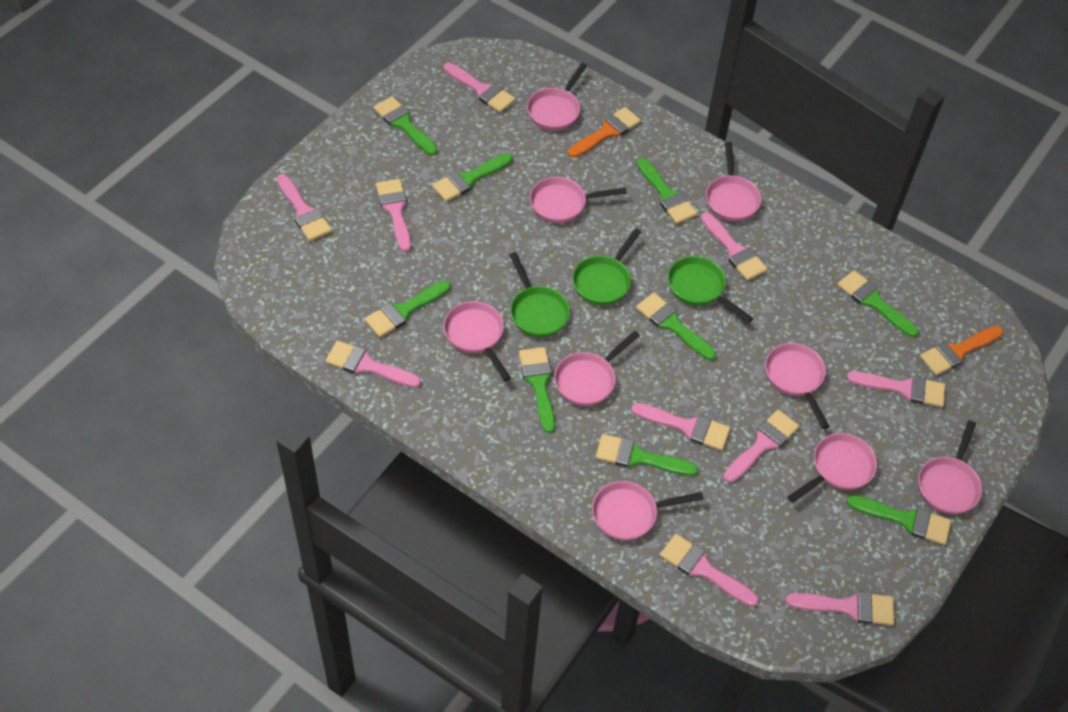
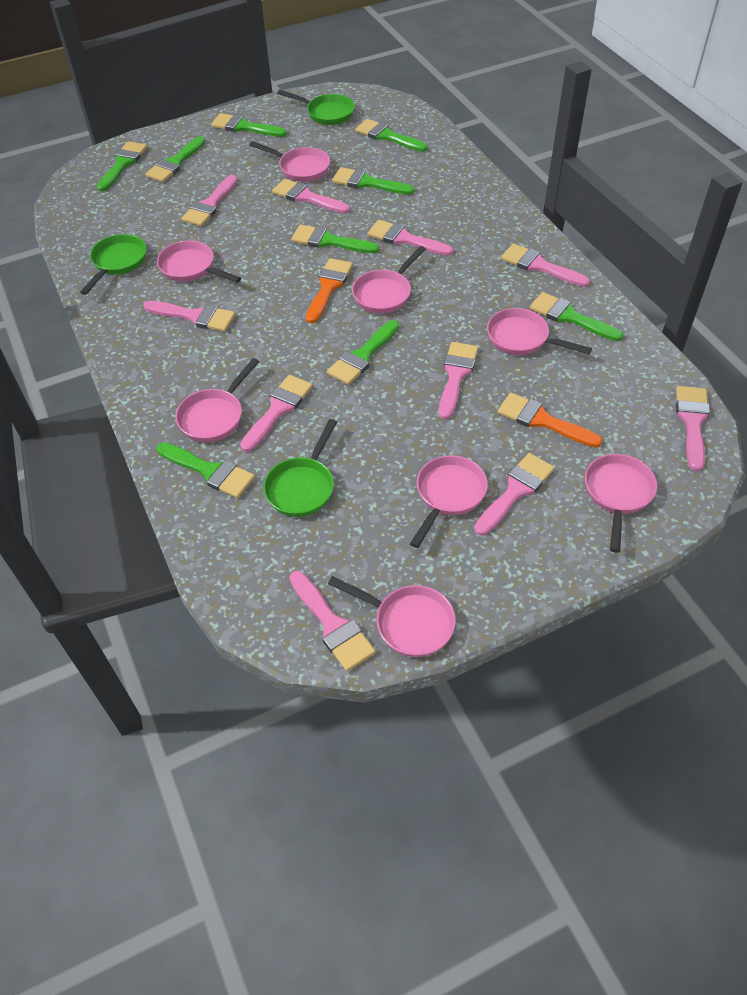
pink pan: [444,301,511,381] [527,63,587,131] [530,177,627,223] [554,331,640,406] [592,481,704,541] [706,142,761,221] [765,343,830,429] [788,433,877,503] [918,420,982,514] = 9 -> [157,241,241,283] [175,358,259,442] [250,141,330,182] [328,576,456,657] [352,246,426,313] [410,455,488,548] [487,308,592,355] [585,454,657,553] = 8

